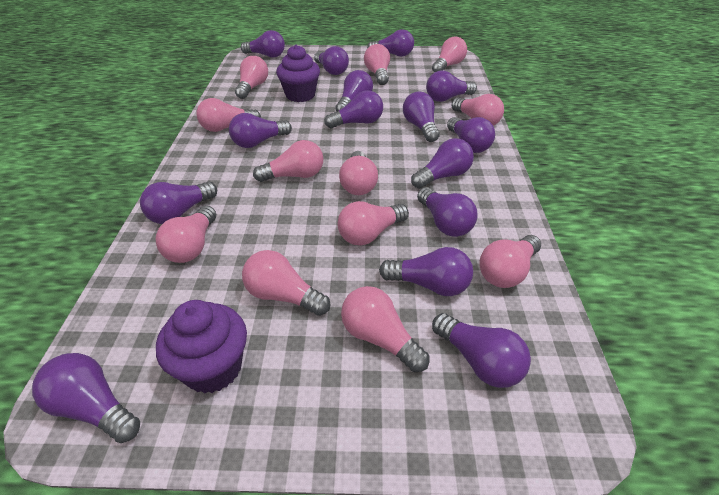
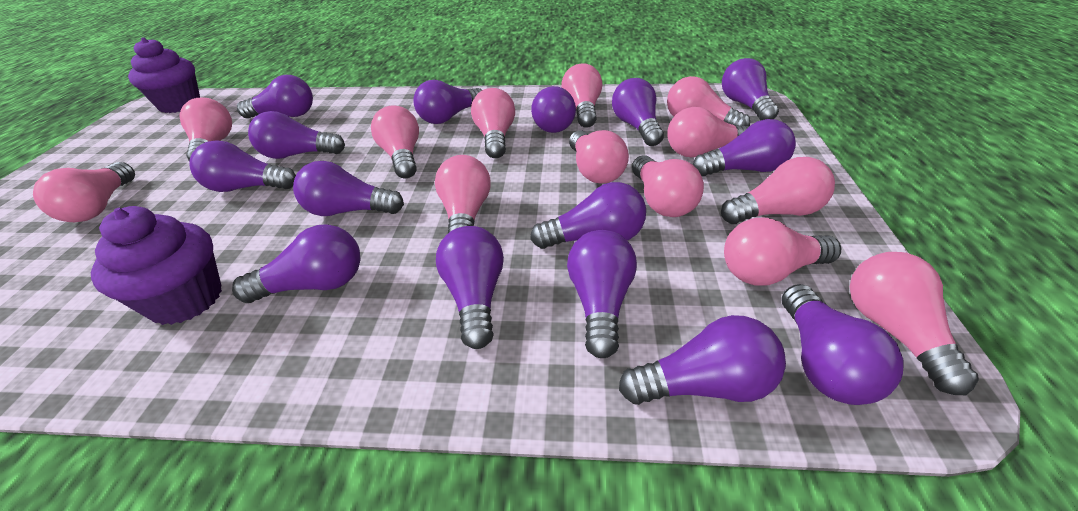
pink light bulb: [155,206,216,263] [196,98,261,132] [235,56,268,99] [242,250,330,316] [253,140,323,182] [338,201,409,246] [339,151,378,195] [341,286,430,372] [364,44,390,85] [432,36,467,73] [451,94,504,126] [479,235,541,288] = 12 -> [33,162,135,222] [179,98,232,161] [371,105,419,178] [435,155,491,233] [471,88,515,158] [561,63,602,128] [569,130,629,183] [632,155,704,217] [667,76,750,126] [667,107,749,157] [721,157,835,224] [724,217,841,286] [850,252,979,395] = 13

